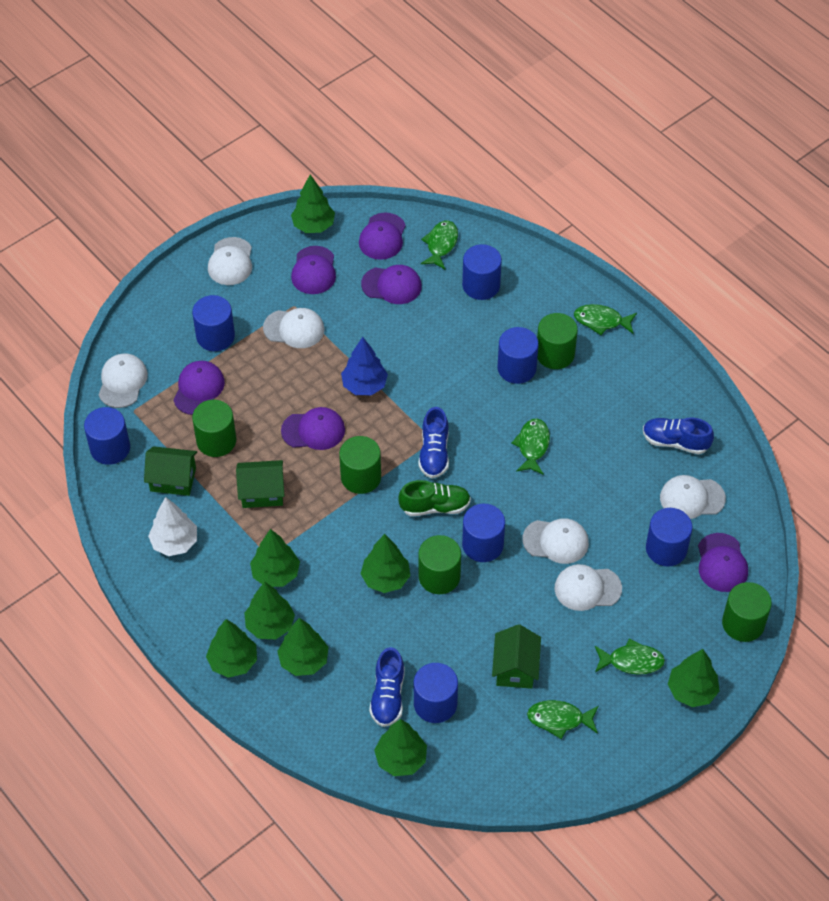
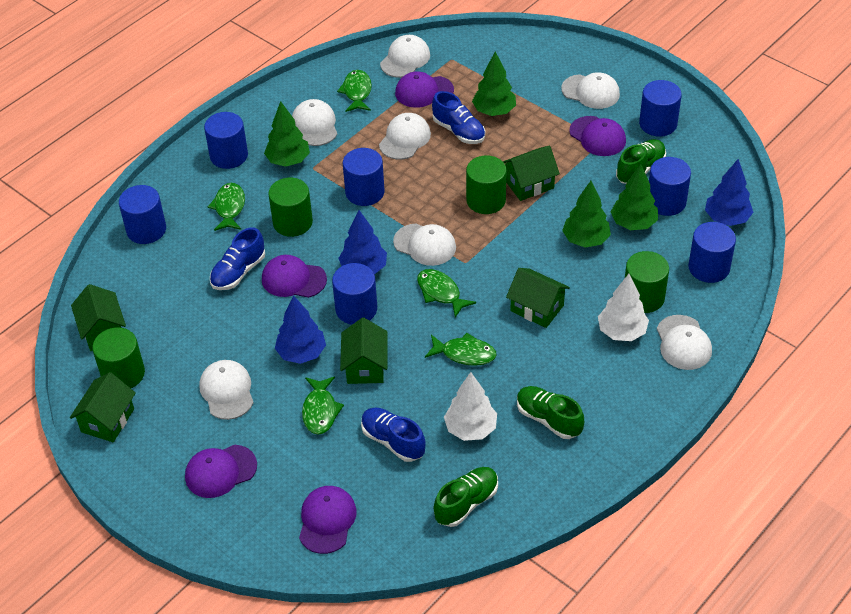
blue tree: [341,337,388,395] = 1 -> [275,295,326,364] [338,210,387,275] [705,159,754,226] = 3
green cylinder: [192,400,236,457] [339,436,381,494] [418,535,461,594] [537,313,578,369] [722,582,772,642] = 5 -> [92,328,145,388] [268,178,313,237] [466,156,507,214] [625,251,669,313] = 4
green house: [144,446,197,496] [236,460,284,508] [492,624,541,689] = 3 -> [70,372,136,442] [71,284,126,351] [340,318,387,384] [503,146,560,201] [506,268,570,328] = 5
green shoe: [398,480,471,516] = 1 -> [434,467,498,527] [517,386,584,439] [616,139,666,184] = 3
green tree: [206,619,257,678] [244,581,295,639] [250,529,300,587] [277,618,329,676] [291,174,335,233] [361,534,410,593] [374,719,427,776] [668,649,720,707] = 8 -> [264,101,310,167] [472,52,516,116] [562,181,611,248] [611,164,658,230] = 4
purple cap: [173,361,225,415] [281,407,345,450] [291,246,336,294] [359,213,406,260] [361,265,422,304] [698,533,748,592] = 6 -> [185,445,257,498] [262,255,327,298] [299,486,357,554] [395,71,454,108] [569,116,626,156] = 5
white cap: [99,354,148,408] [208,237,252,285] [263,308,325,348] [522,518,589,564] [554,564,622,611] [660,475,726,519] = 6 -> [199,360,254,420] [292,99,337,146] [379,113,431,160] [380,35,430,78] [393,224,456,266] [561,72,620,109] [657,315,712,370] = 7
white tree: [148,497,197,556] = 1 -> [444,372,497,441] [598,274,649,341] = 2

